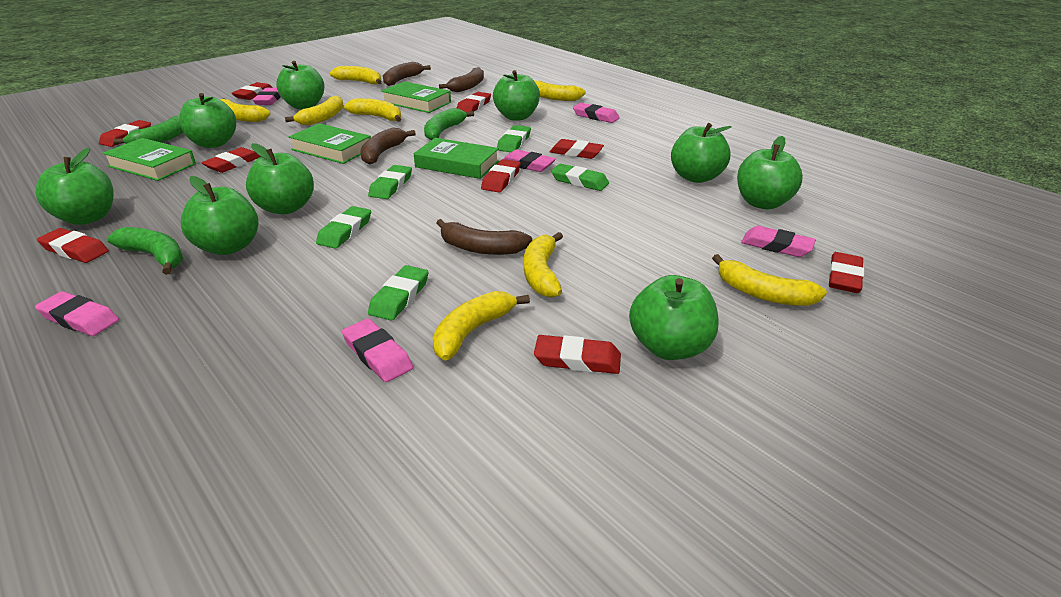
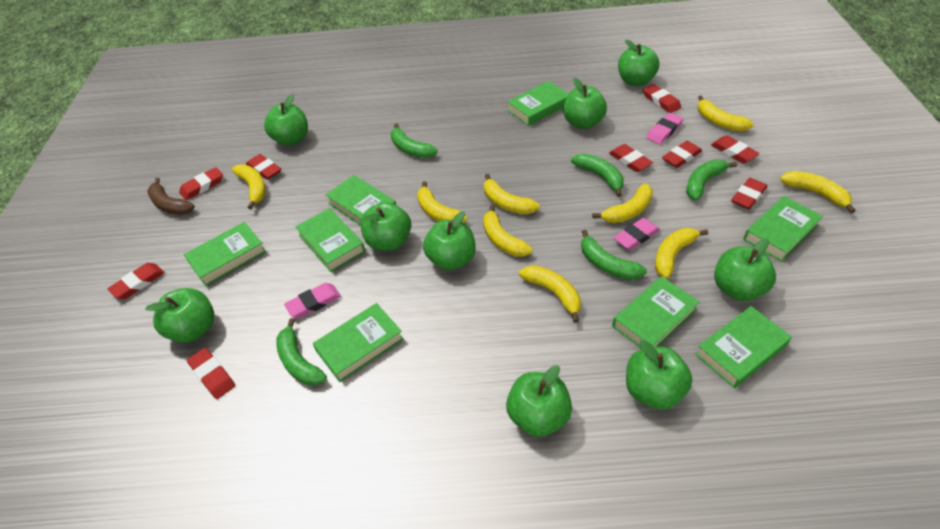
brown banana: [360,128,416,165] [383,62,431,86] [436,219,532,255] [439,67,484,92] = 4 -> [147,178,195,215] = 1
green banana: [107,227,183,275] [113,115,183,145] [424,108,474,140] = 3 -> [276,318,327,386] [391,123,438,158] [571,154,624,197] [581,230,647,280] [686,160,737,201] = 5
green book: [103,138,196,181] [289,123,371,164] [381,81,451,113] [414,138,499,179] = 4 -> [184,222,266,286] [295,208,366,272] [313,303,404,382] [326,175,396,226] [507,81,569,126] [612,276,699,349] [695,306,792,388] [743,196,823,262] = 8
green eraser: [316,206,371,249] [368,165,412,199] [368,265,428,321] [497,125,531,152] [551,164,609,191] = 5 -> none = 0
pink eraser: [35,291,119,336] [253,88,281,105] [342,319,413,382] [503,149,556,172] [573,103,620,123] [741,226,816,257] = 6 -> [284,283,341,318] [613,218,660,250] [646,113,683,144] = 3
yellow banana: [220,98,270,122] [285,95,344,125] [330,66,382,84] [344,98,401,122] [433,291,530,361] [524,232,563,298] [534,80,586,101] [712,254,827,306] = 8 -> [232,164,266,209] [417,181,467,223] [483,205,532,257] [484,174,540,214] [519,265,581,323] [592,183,653,223] [655,228,708,279] [698,95,754,131] [780,171,856,213] = 9

